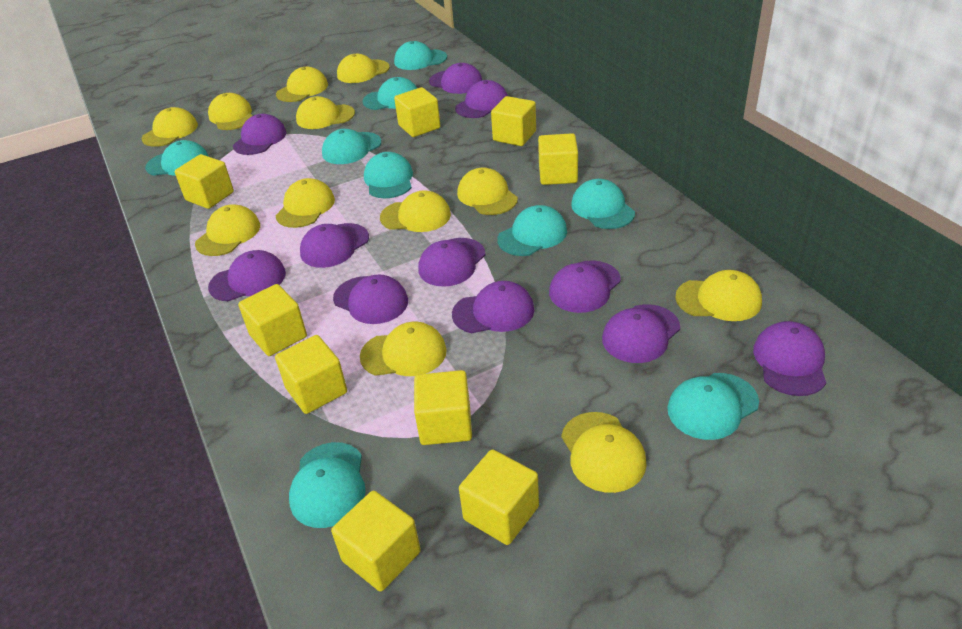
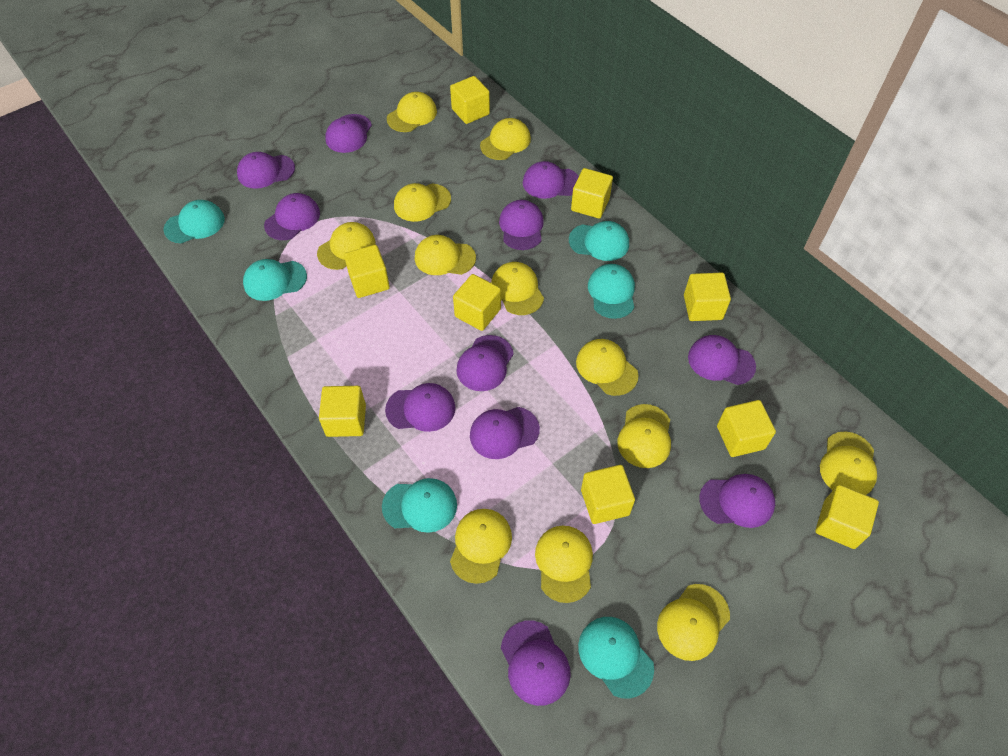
turquoise cap: [145,140,209,176] [289,442,366,528] [322,129,381,164] [363,77,417,110] [364,152,413,198] [394,41,447,70] [497,205,567,256] [571,179,635,229] [667,373,759,440] = 9 -> [163,200,225,243] [243,259,307,301] [382,478,457,533] [569,221,629,261] [578,617,654,699] [588,264,635,319] = 6

